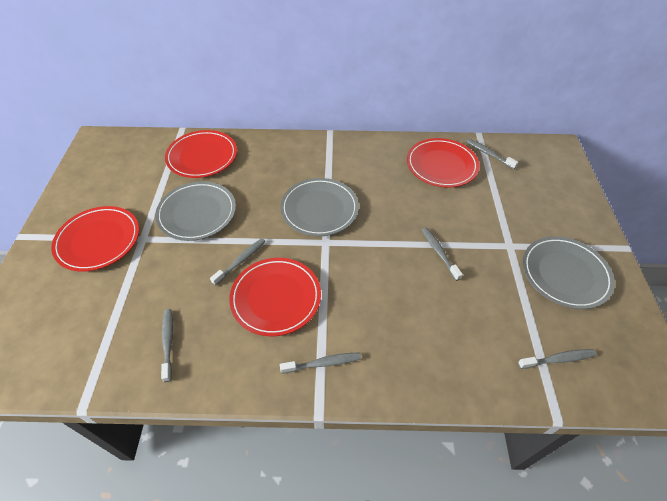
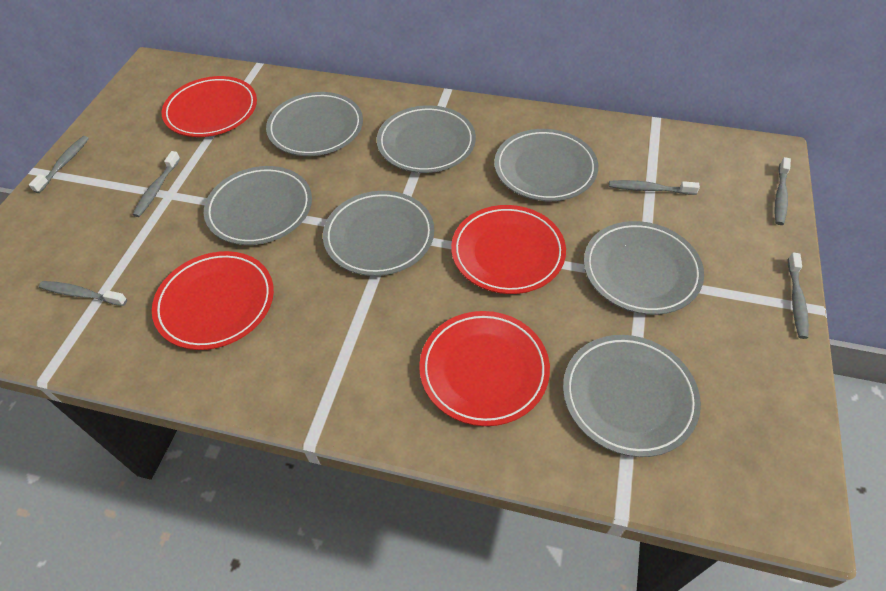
grey plate: [155,181,236,241] [281,178,359,236] [523,237,615,309] = 3 -> [204,166,312,245] [266,92,363,156] [323,191,434,276] [377,105,476,173] [494,129,598,201] [563,335,701,457] [584,221,704,315] = 7

